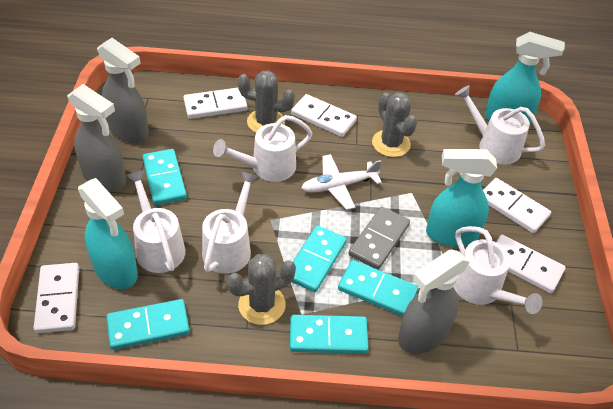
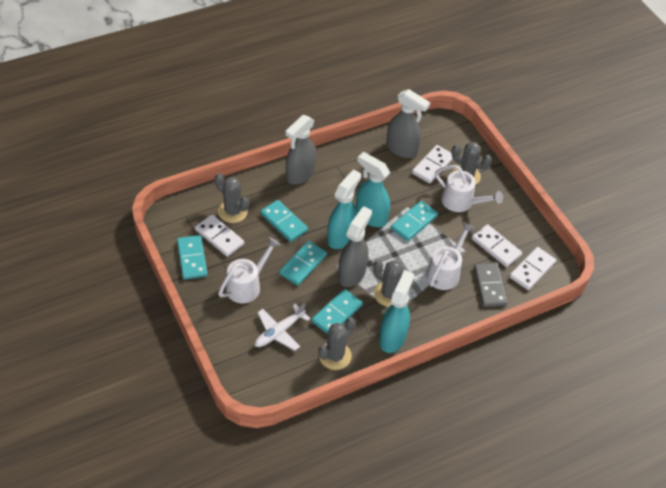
grey cactus: [227,254,296,325] [238,70,295,133] [372,93,417,157] = 3 -> [215,173,249,223] [318,317,356,370] [373,260,413,307] [451,142,492,185] = 4
white domino: [33,263,79,333] [183,88,248,119] [291,94,357,137] [483,178,551,233] [496,235,566,294] = 5 -> [195,214,244,257] [412,145,453,184] [472,224,522,267] [509,247,556,290] = 4
white watering can: [126,170,185,273] [202,171,259,274] [213,115,313,182] [454,226,542,314] [455,85,545,164] = 5 -> [218,237,280,303] [426,222,474,290] [435,165,503,212] = 3

